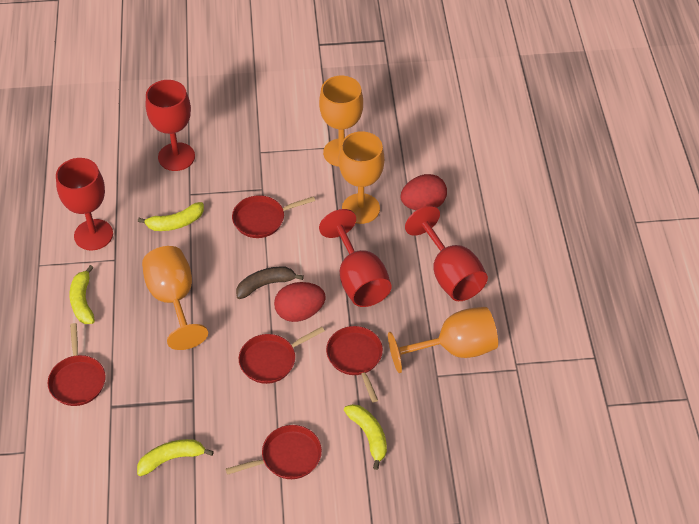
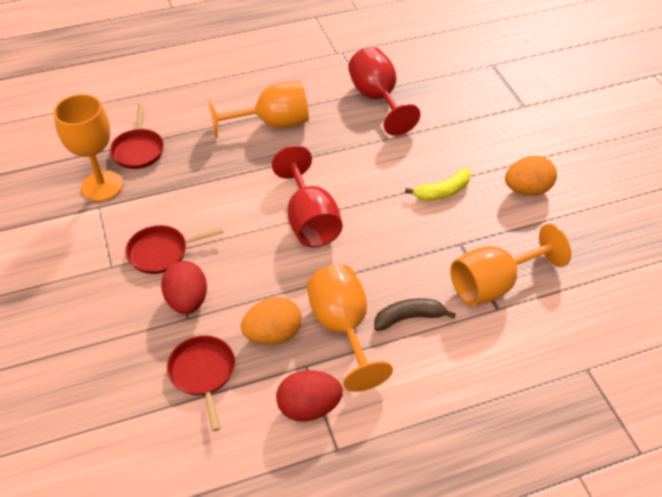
orange egg: none = 0 -> [241,297,302,345] [505,156,557,196] = 2
red goblet: [56,158,113,250] [146,80,195,171] [319,209,392,307] [405,205,488,301] = 4 -> [272,145,342,247] [348,47,420,136] = 2
red pan: [48,323,106,406] [226,425,322,479] [232,195,315,238] [239,327,325,384] [326,326,383,403] = 5 -> [109,104,164,169] [125,225,224,274] [167,335,235,431] = 3
yellow banana: [70,265,95,324] [137,439,214,476] [138,202,204,231] [344,404,387,470] = 4 -> [405,168,471,201] = 1

